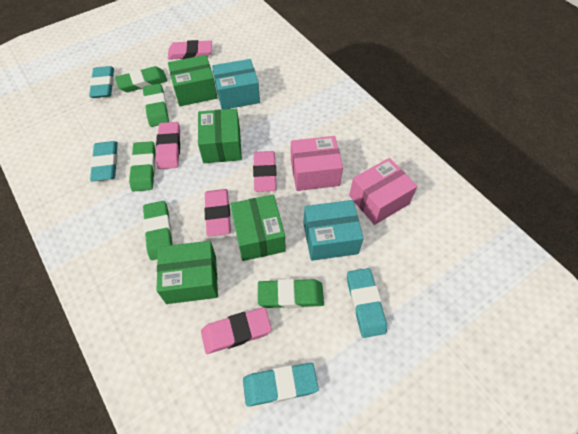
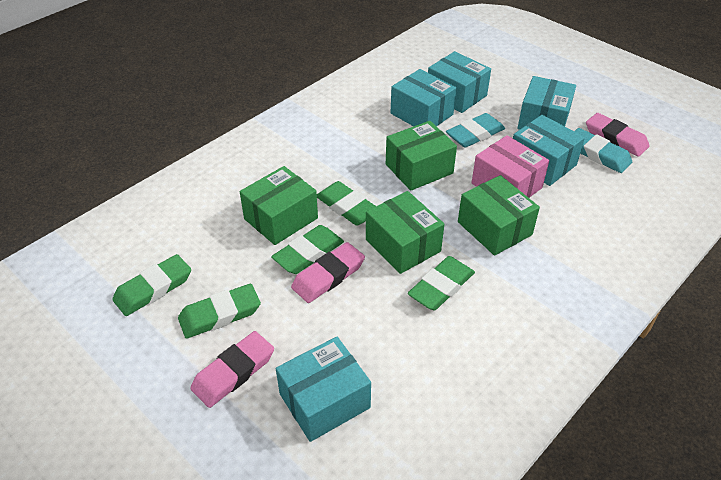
pink box: [291,136,343,191] [349,158,417,225] = 2 -> [472,135,549,198] = 1
pink eraser: [156,122,180,169] [168,40,212,60] [201,307,272,354] [204,189,231,236] [253,151,277,192] = 5 -> [190,331,274,408] [291,242,365,303] [586,113,650,157] = 3
turquoise box: [212,59,260,110] [303,200,364,261] = 2 -> [276,337,371,442] [391,69,457,126] [428,51,491,113] [513,115,585,186] [517,76,576,130] = 5
turquoise eraser: [89,66,114,98] [90,141,118,181] [243,363,319,407] [347,268,387,338] = 4 -> [446,113,505,148] [574,128,632,173] = 2

